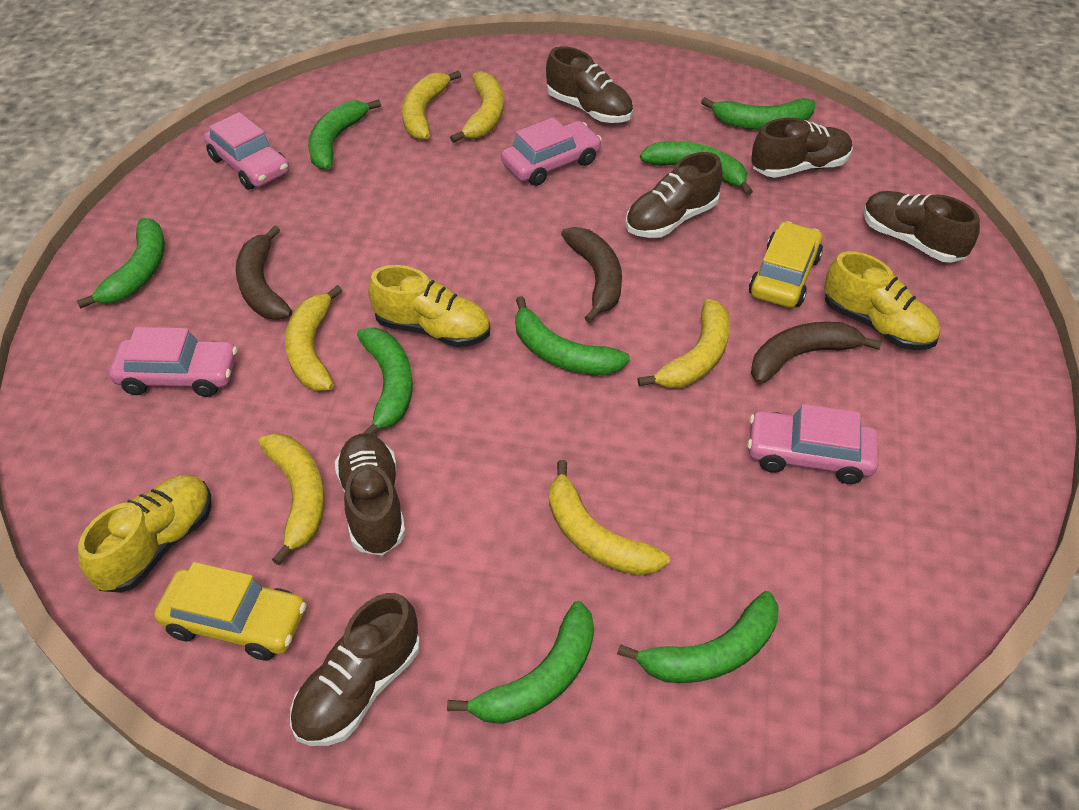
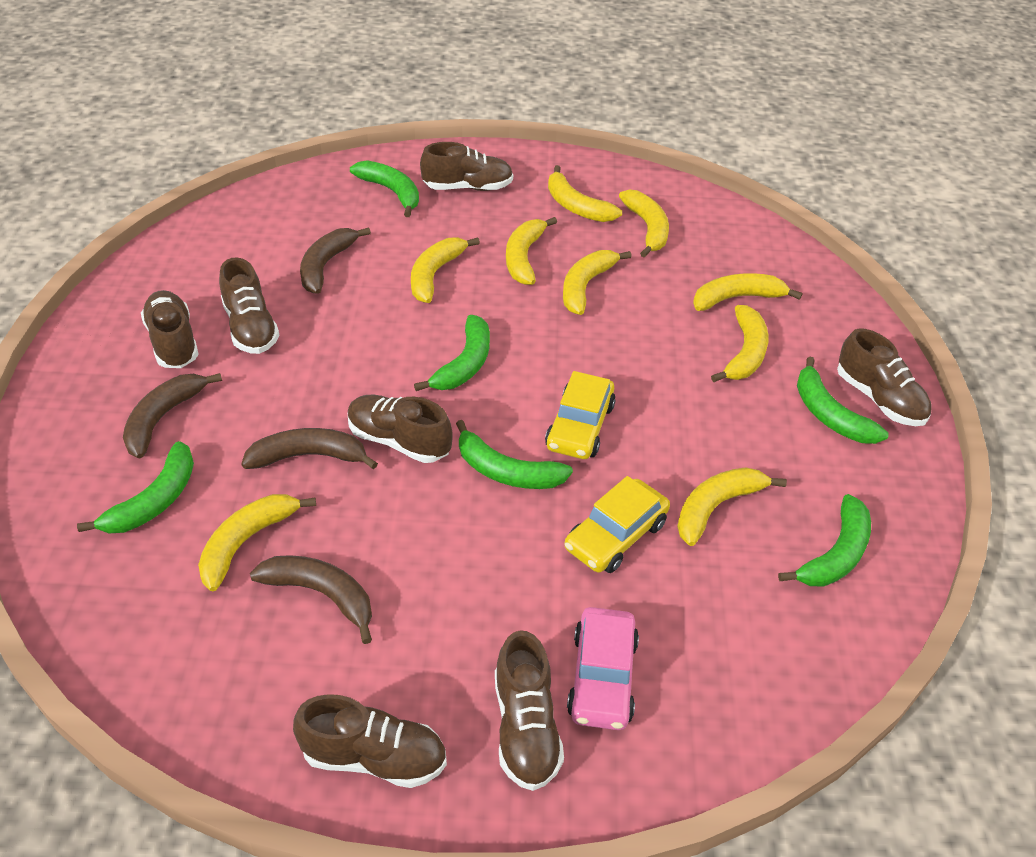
brown banana: [236,225,292,320] [561,227,622,323] [751,322,882,384] = 3 -> [123,373,222,458] [241,428,378,469] [250,555,372,644] [300,227,371,294] = 4
brown shoe: [290,593,420,746] [335,434,406,555] [546,46,633,123] [625,152,723,238] [751,118,853,178] [863,191,980,263] = 6 -> [141,290,199,368] [219,257,280,354] [293,694,447,788] [348,395,453,463] [420,142,513,191] [495,630,564,791] [837,328,932,426] = 7
green banana: [77,218,165,309] [308,99,381,170] [357,328,413,435] [447,601,594,724] [515,296,630,375] [617,591,779,683] [640,141,753,196] [701,97,815,130] = 8 -> [77,441,194,534] [350,160,419,217] [414,315,490,391] [456,420,573,489] [778,494,871,587] [797,356,889,444] = 6
pink car: [109,327,237,397] [204,112,289,190] [501,117,602,186] [747,404,878,484] = 4 -> [567,607,639,730] = 1
yellow banana: [258,433,325,565] [285,285,343,391] [402,70,461,140] [450,71,504,143] [549,460,670,576] [637,298,730,388] = 6 -> [198,494,316,591] [411,237,480,303] [506,217,557,285] [548,165,622,222] [563,250,632,315] [619,189,669,257] [677,467,787,546] [693,273,802,311] [711,305,769,382] = 9
yellow shoe: [78,475,212,593] [368,265,490,347] [824,251,940,350] = 3 -> none = 0

